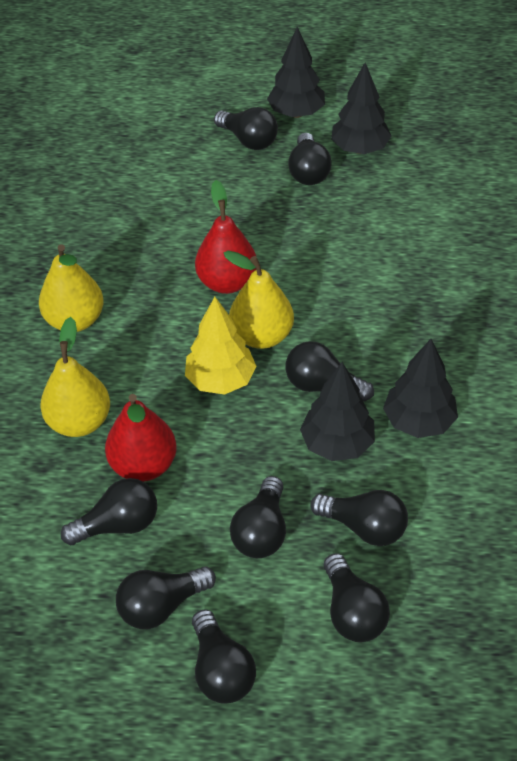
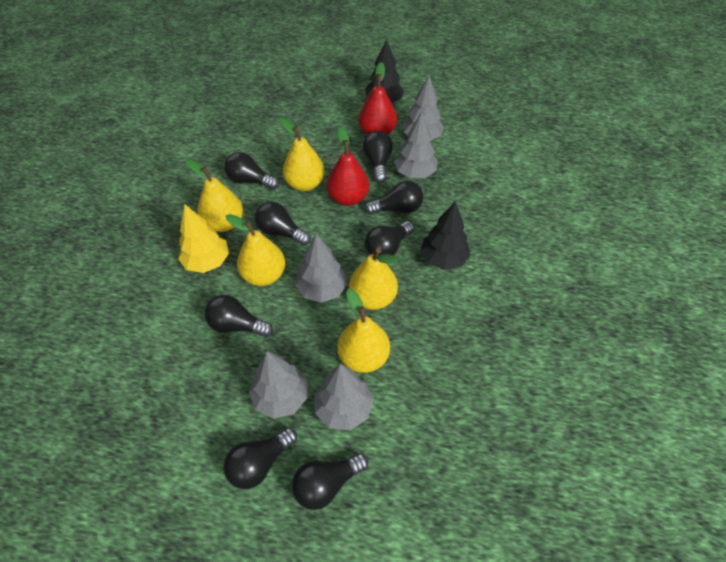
black light bulb: [61,478,157,545] [116,566,216,629] [192,609,256,704] [214,107,278,150] [230,476,286,558] [286,341,374,401] [288,133,332,185] [310,490,408,546] [324,553,390,642] = 9 -> [205,295,273,337] [224,152,279,190] [224,428,297,489] [255,202,311,245] [292,453,368,510] [363,131,393,183] [365,181,423,214] [365,221,414,255] = 8
black tree: [267,27,325,118] [300,362,375,461] [331,62,391,154] [383,339,458,438] = 4 -> [365,40,404,103] [420,201,471,270] = 2
grey tree: none = 0 -> [249,351,308,419] [295,233,347,303] [315,364,374,430] [394,112,438,178] [403,76,444,141] = 5
yellow pear: [39,244,104,332] [40,317,110,437] [224,251,294,349] = 3 -> [186,159,243,232] [226,214,285,286] [280,118,325,191] [337,289,390,373] [349,248,398,310] = 5

